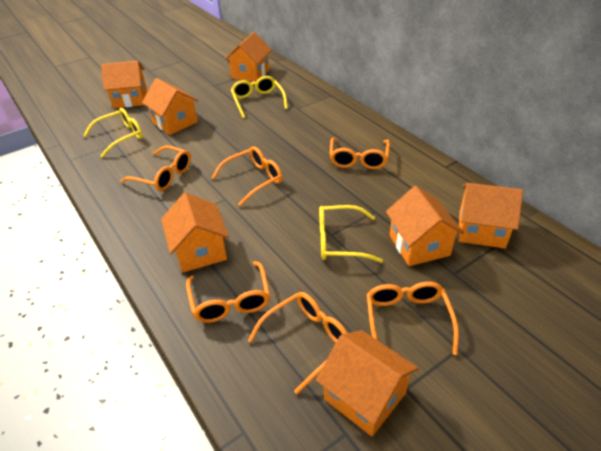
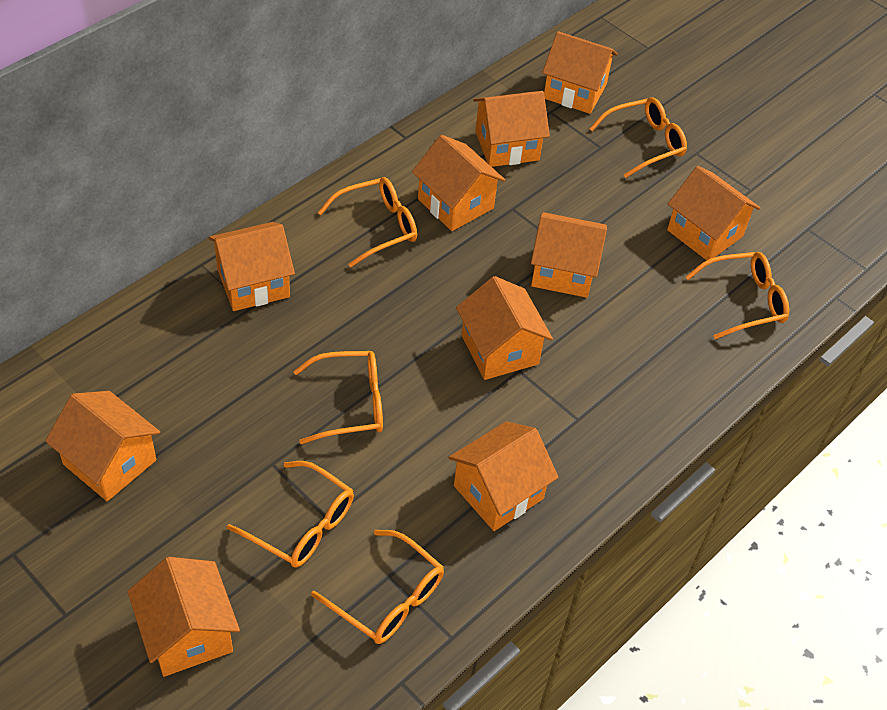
orange house: [101,61,147,108] [142,78,198,135] [161,193,229,273] [225,32,272,82] [316,330,419,436] [386,186,464,266] [459,183,523,249] = 7 -> [45,391,160,501] [127,557,240,677] [208,222,295,311] [412,135,505,231] [448,421,558,531] [456,276,553,380] [473,91,550,167] [531,212,607,298] [542,31,618,114] [667,166,760,260] = 10
yellow glasses: [83,108,143,158] [231,76,288,118] [319,205,383,263] = 3 -> none = 0

